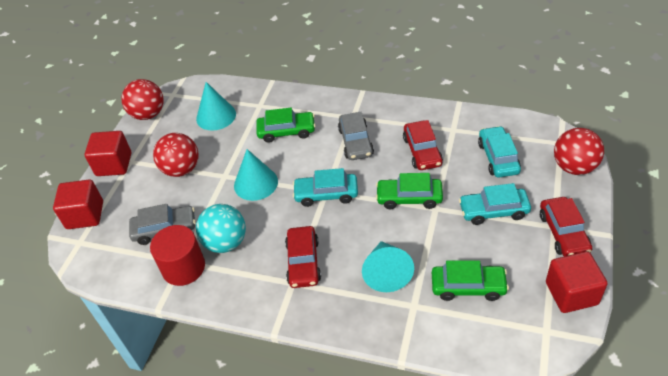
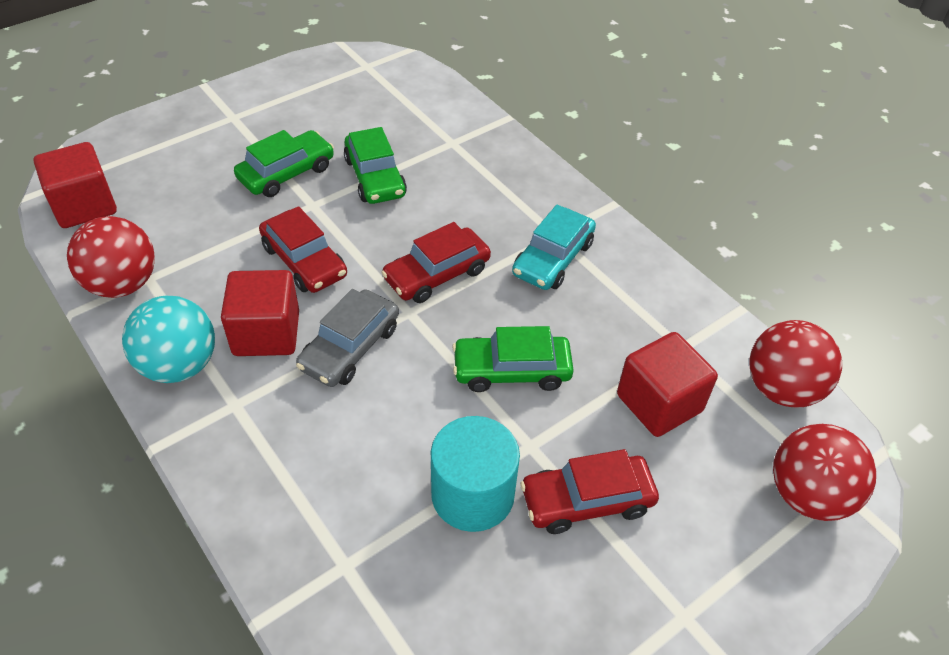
grey car: [129,204,196,245] [338,112,374,160] = 2 -> [296,289,399,387] = 1
red cylinder: [150,225,205,286] = 1 -> none = 0
turquoise car: [293,168,358,207] [459,183,531,225] [478,126,521,177] = 3 -> [512,205,596,290] = 1
turquoise cone: [196,82,236,131] [234,149,278,201] [362,241,414,292] = 3 -> none = 0
turquoise cylinder: none = 0 -> [431,416,520,532] = 1

